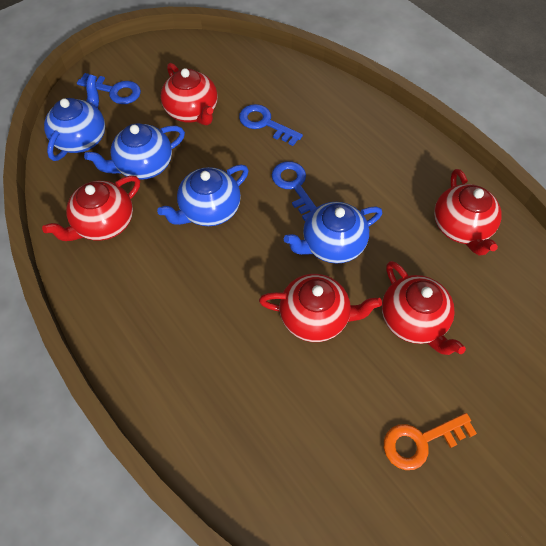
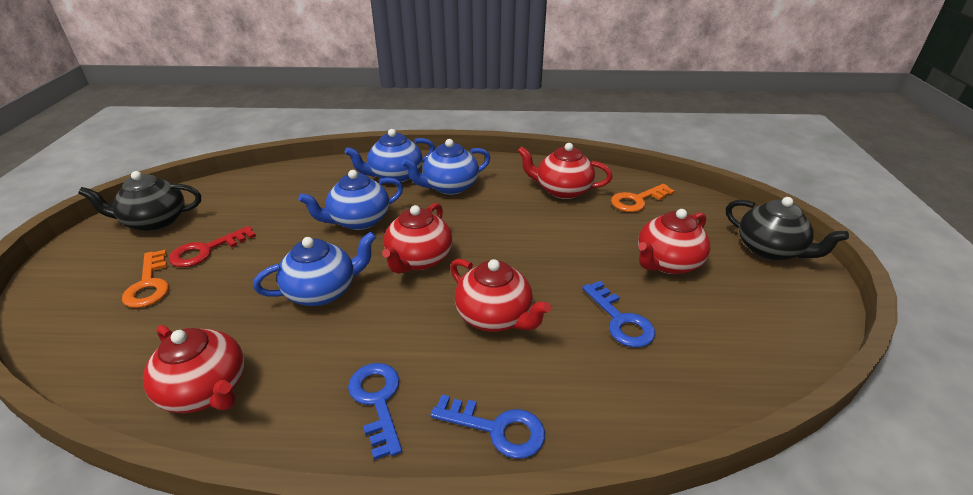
black teapot: none = 0 -> [78,171,201,231] [726,197,849,261] = 2
orange key: [384,413,477,470] = 1 -> [122,250,169,308] [611,184,675,212] = 2
red key: none = 0 -> [169,226,256,267] = 1

